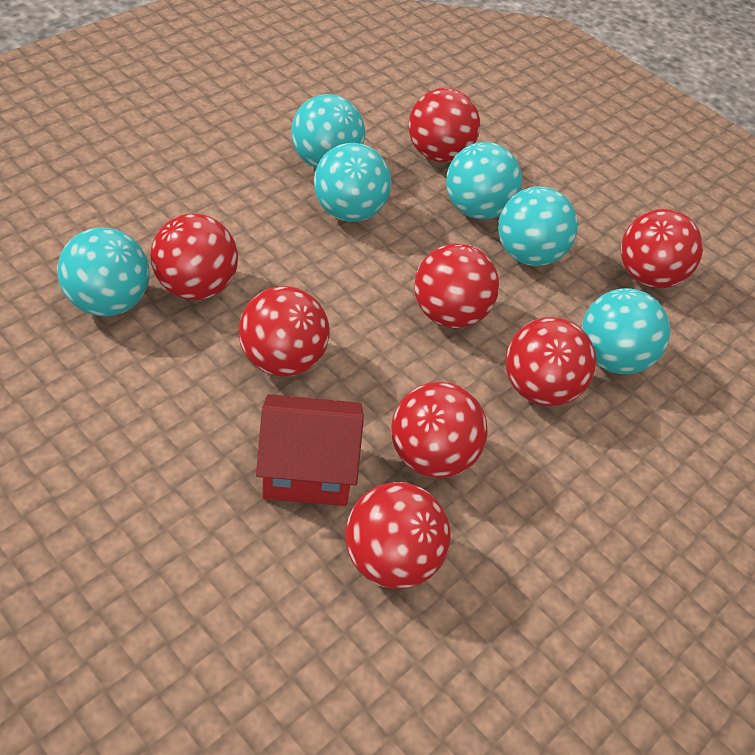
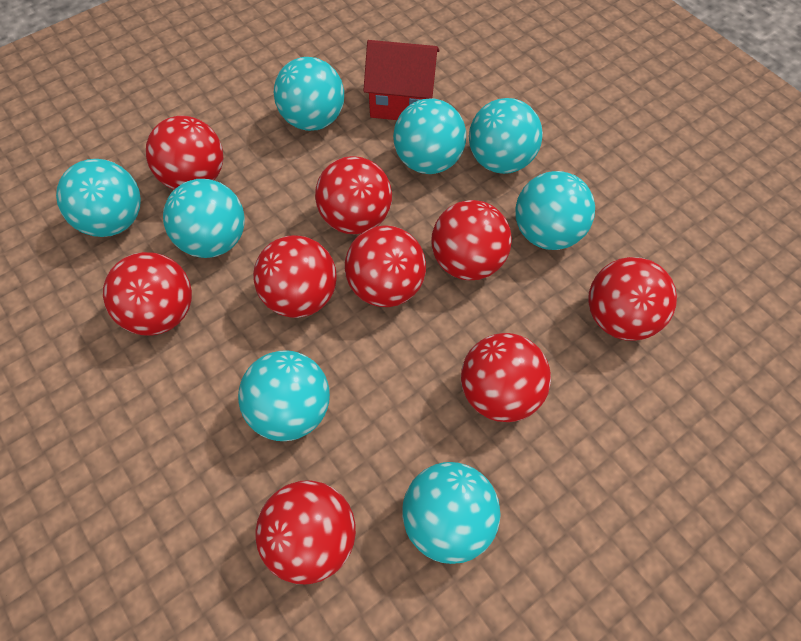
red ball: [151,213,238,300] [239,286,330,377] [345,482,451,589] [391,382,488,478] [408,88,480,162] [414,243,499,328] [506,317,596,406] [621,209,703,288] = 8 -> [103,252,192,336] [146,116,223,190] [253,235,337,318] [255,480,356,584] [315,156,392,235] [345,225,426,307] [431,200,512,280] [461,333,551,422] [588,257,677,341] = 9
turquoise ball: [57,228,149,317] [291,94,365,168] [314,143,391,222] [446,142,522,219] [498,186,578,266] [582,288,670,374] = 6 -> [56,159,141,237] [163,179,245,258] [238,350,330,441] [274,57,344,131] [393,98,466,174] [402,462,501,564] [469,98,543,174] [515,171,595,250] = 8

